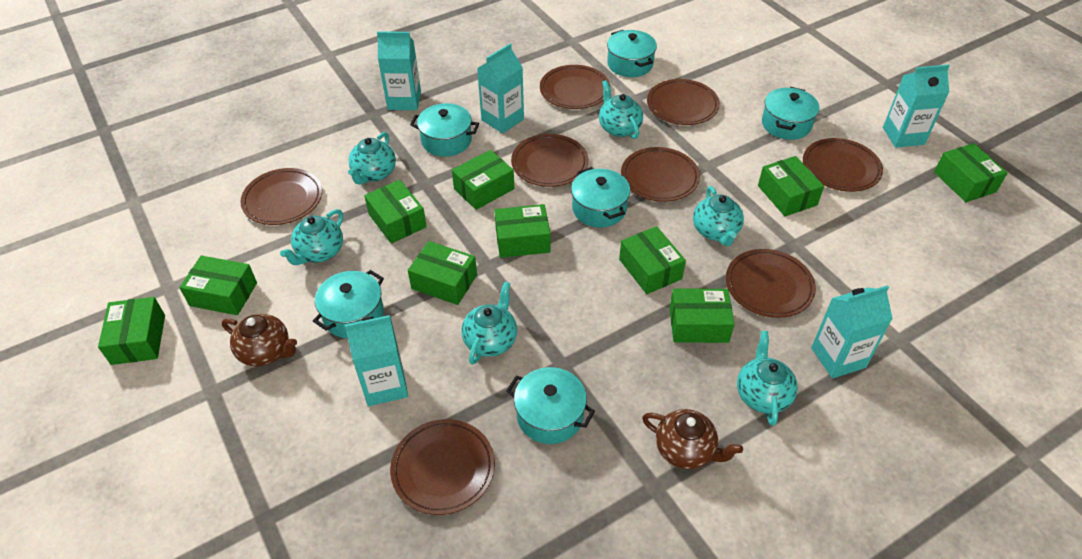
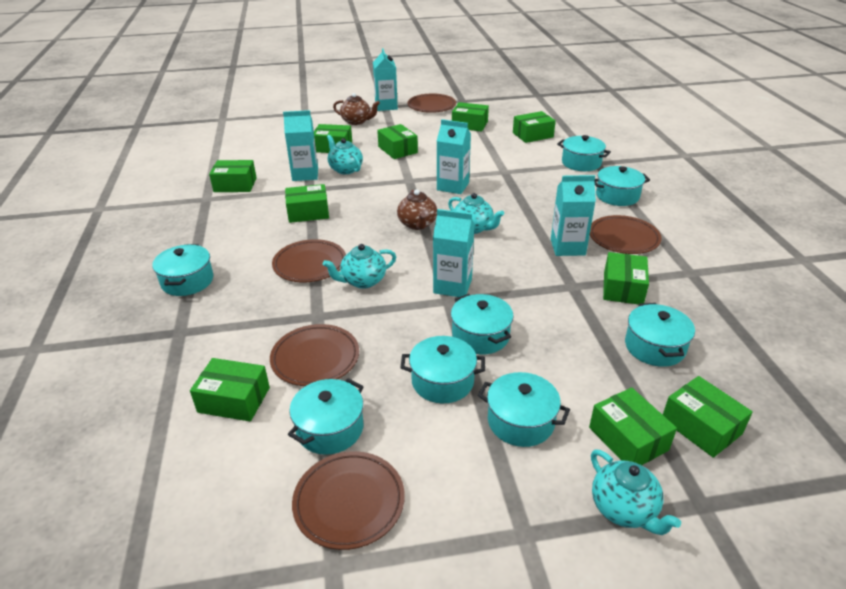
brown plate: [240,168,322,225] [390,419,495,515] [511,134,588,187] [540,65,610,109] [621,147,700,202] [647,79,720,125] [726,249,816,318] [803,138,883,192] = 8 -> [270,324,359,386] [272,239,346,282] [292,451,405,550] [408,93,456,113] [590,215,662,254] = 5
turquoise pot: [313,270,384,338] [410,103,479,157] [506,367,595,444] [571,167,630,228] [607,30,657,77] [762,87,819,140] = 6 -> [152,244,213,296] [288,378,364,455] [400,336,485,403] [451,294,514,354] [478,372,570,447] [557,135,611,171] [595,166,650,206] [625,303,695,367] = 8
turquoise teapot: [280,209,343,265] [348,132,396,185] [461,282,517,365] [599,80,643,139] [693,186,744,246] [737,331,798,426] = 6 -> [323,244,396,289] [327,135,363,174] [448,193,504,234] [591,450,681,535] = 4

